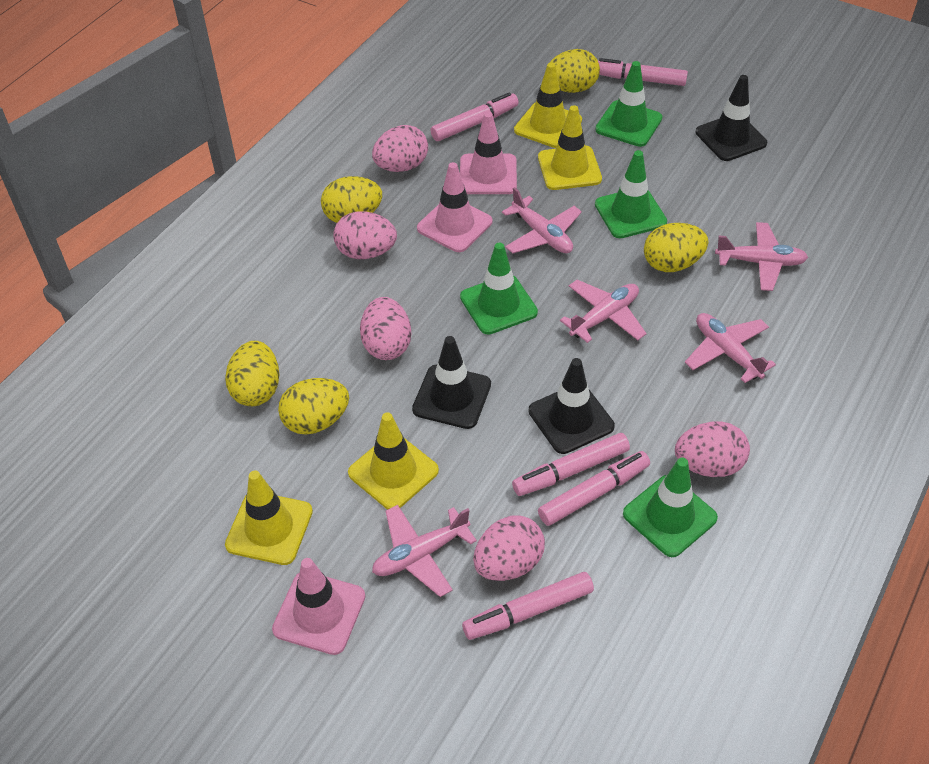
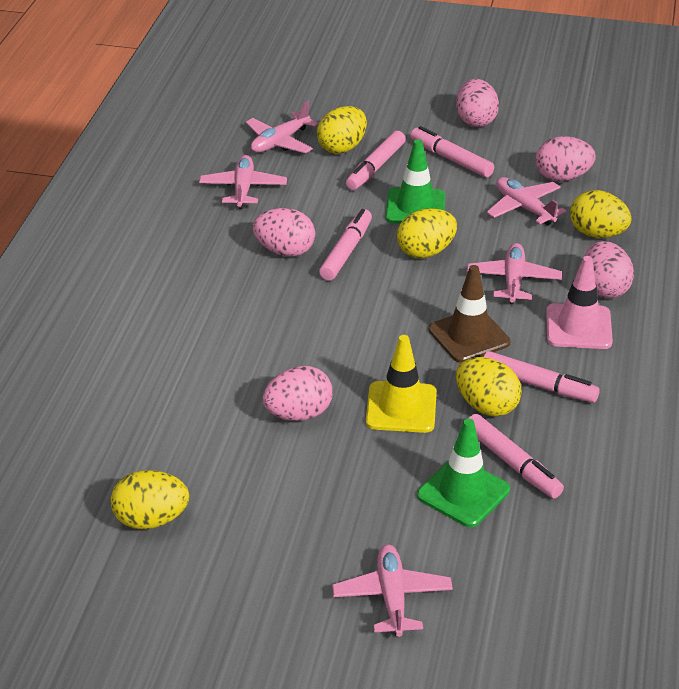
black traffic cone: [412,336,491,429] [528,358,615,454] [696,75,767,161] = 3 -> none = 0
brown traffic cone: none = 0 -> [429,265,511,363] = 1
green traffic cone: [460,242,538,335] [595,61,662,147] [595,150,667,238] [623,457,718,557] = 4 -> [386,139,445,224] [417,419,510,527] = 2
pink traffic cone: [272,558,365,655] [417,162,492,252] [460,112,517,194] = 3 -> [546,256,613,349] = 1
yellow traffic cone: [225,470,313,565] [348,412,439,509] [514,63,582,148] [538,105,602,190] = 4 -> [366,335,437,433] = 1

